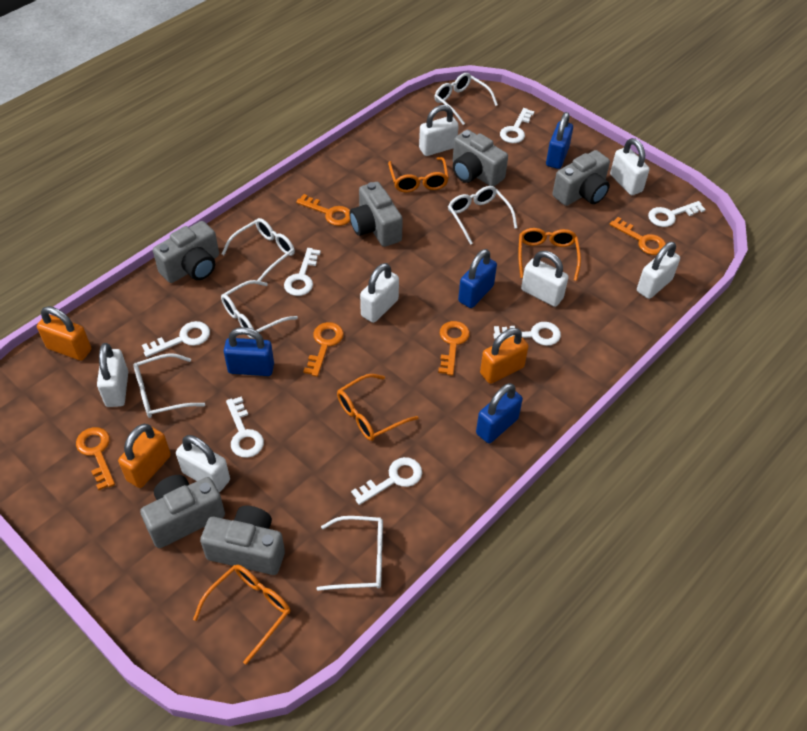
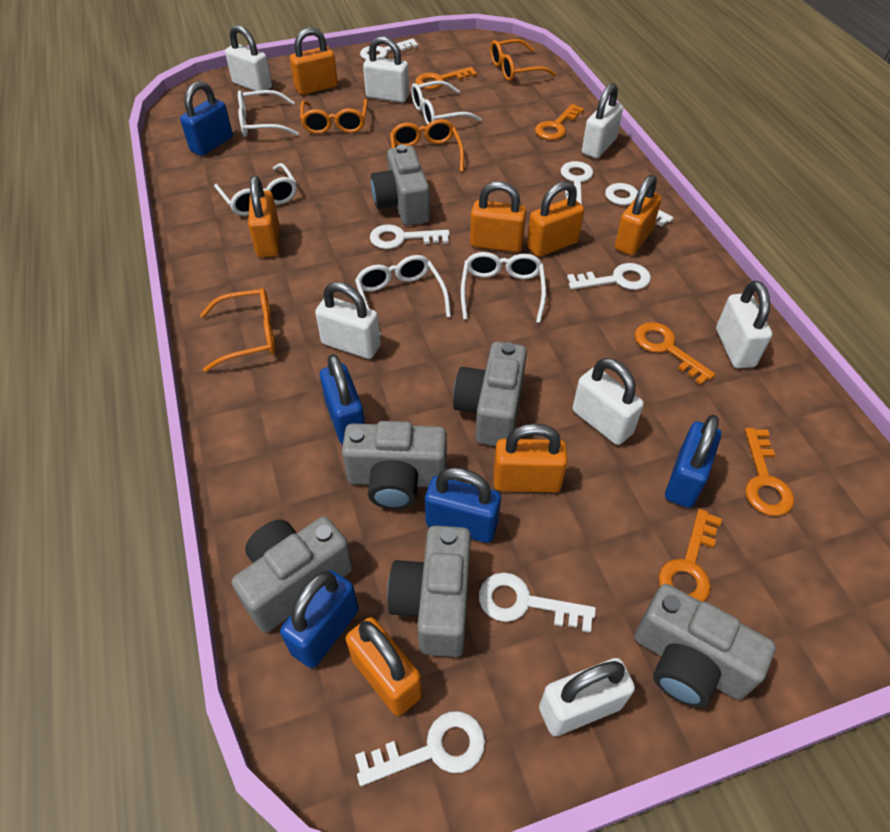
blue padlock: [224,327,274,376] [458,249,497,308] [476,383,523,443] [546,112,573,169] = 4 -> [180,81,233,156] [280,570,359,668] [320,354,365,445] [425,467,501,543] [665,415,721,508] = 5
orange padlock: [37,306,91,361] [118,424,171,488] [480,328,529,384] = 3 -> [248,176,279,257] [290,27,338,95] [346,617,422,716] [470,181,526,252] [494,423,568,493] [527,181,584,257] [615,175,662,255] = 7
white glasses: [133,353,205,418] [221,280,298,339] [222,218,295,281] [317,516,383,591] [434,73,498,125] [448,186,517,245] = 6 -> [214,163,297,216] [238,90,299,137] [355,255,451,335] [411,81,482,125] [461,252,546,323] = 5

